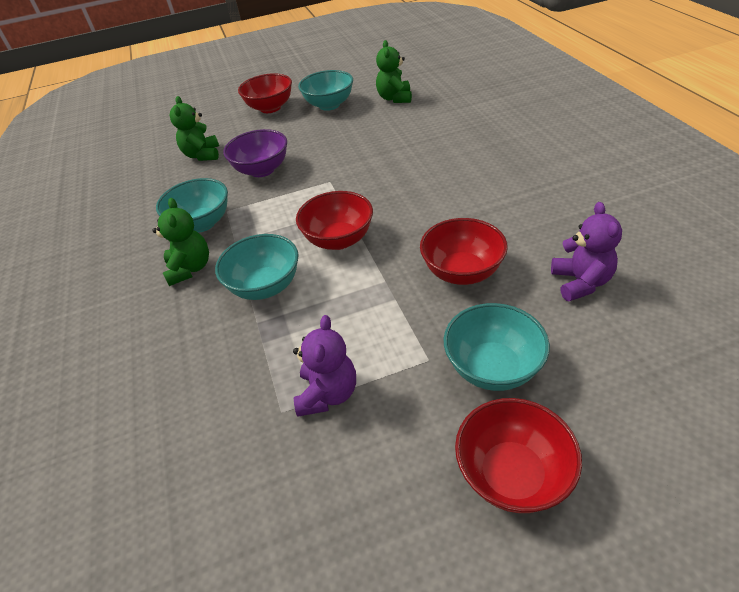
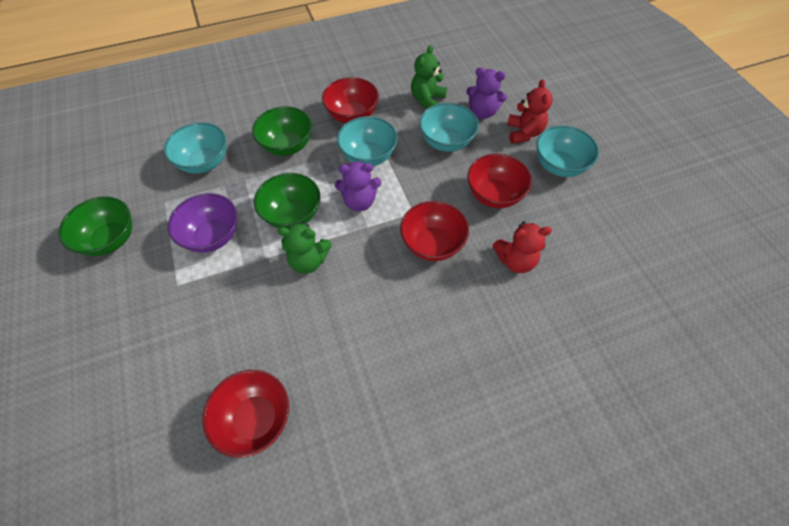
green bowl: none = 0 -> [58,196,132,256] [252,106,312,156] [254,173,320,229] = 3
green teddy bear: [152,198,209,286] [170,96,219,161] [376,40,412,103] = 3 -> [278,222,332,274] [411,45,447,109] = 2
red teddy bear: none = 0 -> [492,221,552,273] [507,79,553,144] = 2

